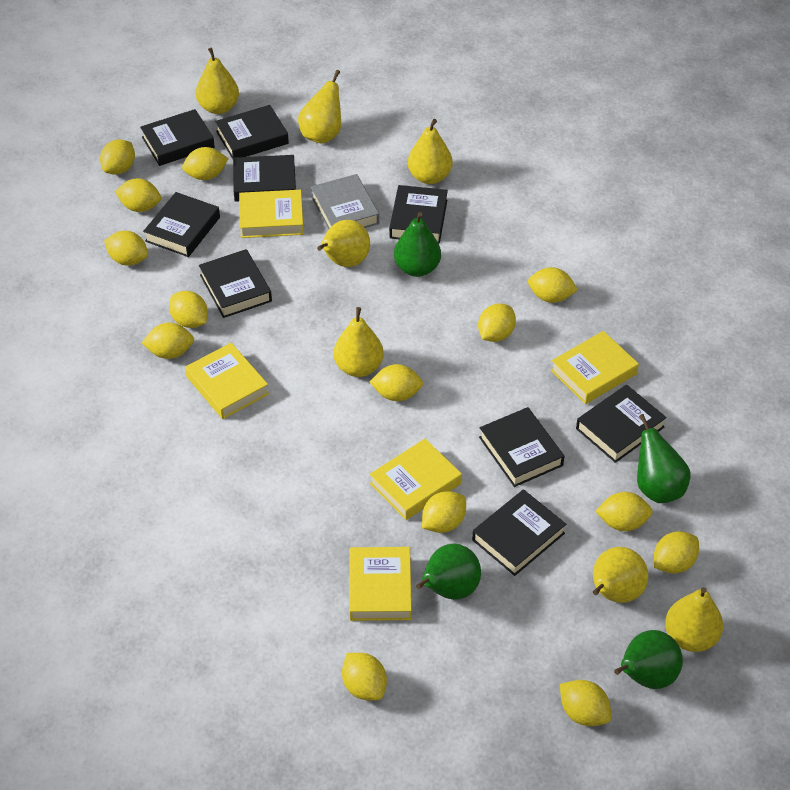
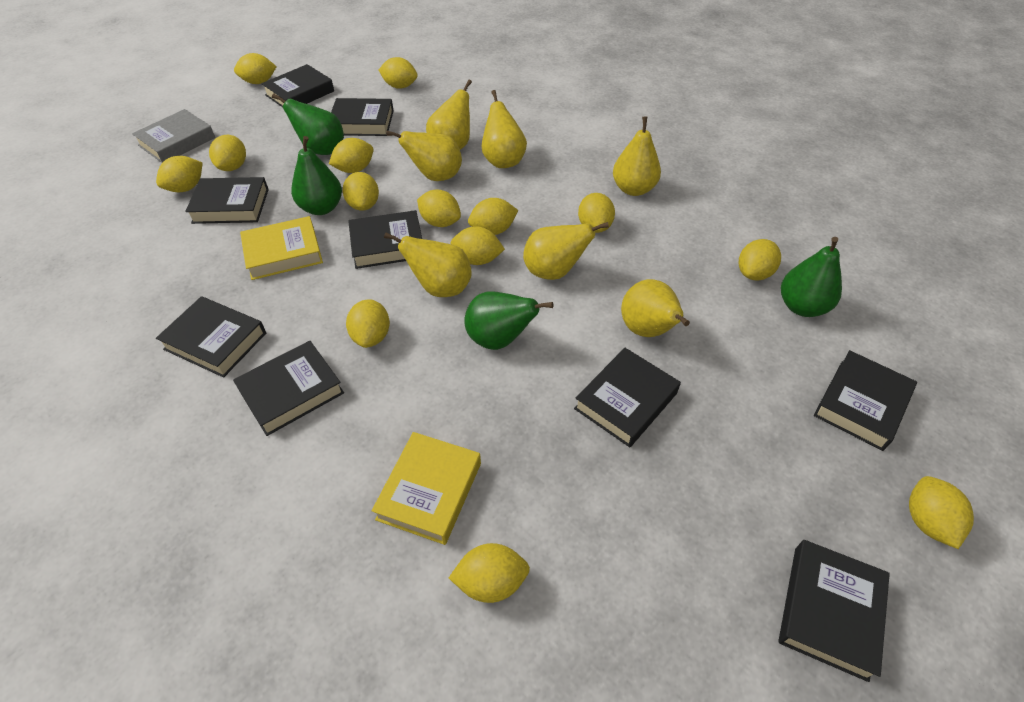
yellow book: [185,343,269,419] [239,190,304,238] [349,547,412,621] [370,439,462,520] [551,331,639,404] = 5 -> [240,216,323,280] [372,432,481,545] = 2

